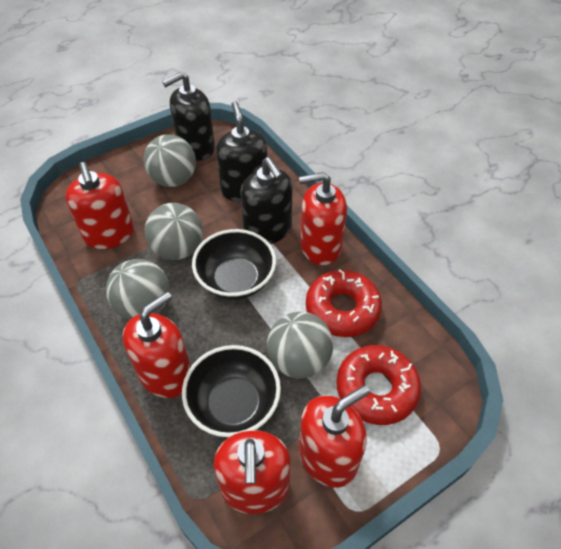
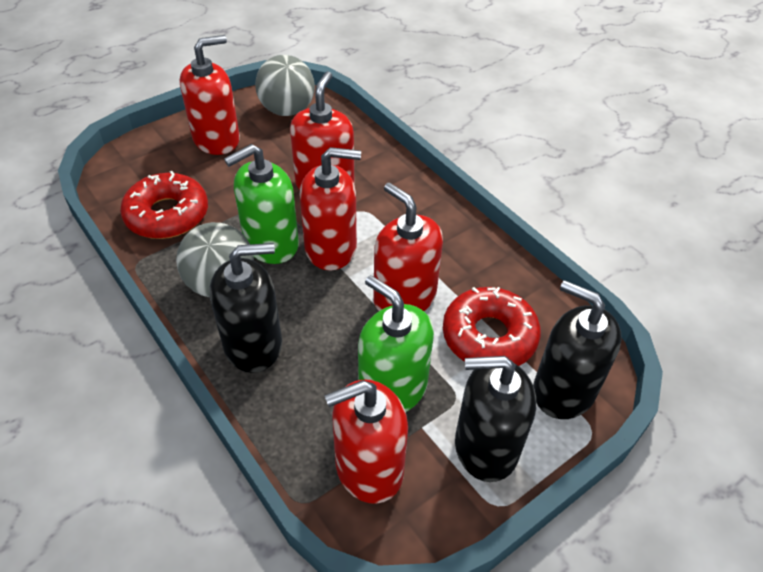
black bowl: [182,345,281,437] [192,229,276,300] = 2 -> none = 0
green soap dispenser: none = 0 -> [224,144,299,264] [358,275,434,412] = 2
grey ball: [106,259,170,320] [143,134,196,187] [145,203,203,260] [267,312,333,379] = 4 -> [176,222,254,297] [255,55,315,116] = 2

